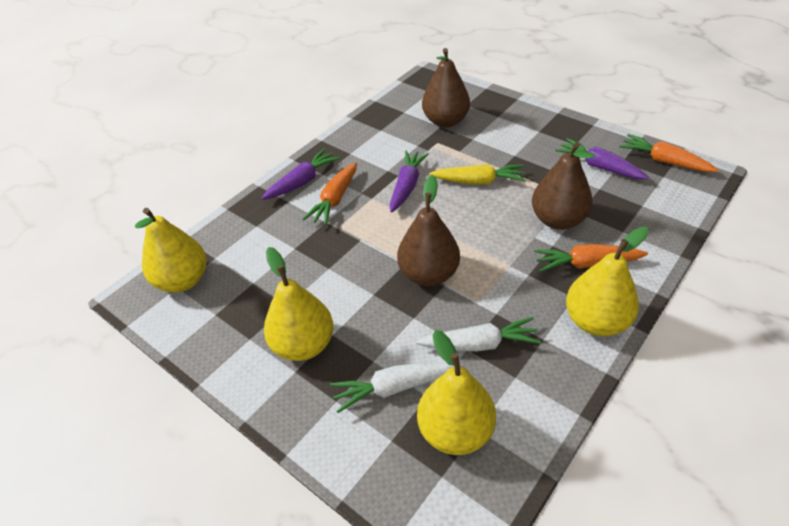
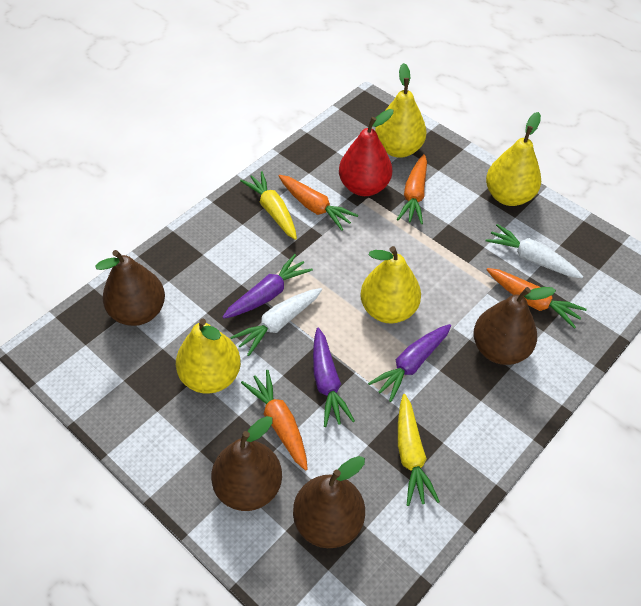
brown pear: [397,175,460,286] [422,48,470,128] [532,142,596,230] = 3 -> [95,250,165,326] [211,416,282,511] [293,456,365,548] [473,287,556,365] = 4
orange carrot: [303,162,357,226] [534,244,648,272] [619,134,719,172] = 3 -> [241,370,308,471] [279,175,358,231] [397,154,427,224] [486,268,587,329] = 4
red pear: none = 0 -> [339,109,393,196] = 1
yellow carrot: [429,164,526,184] = 1 -> [240,171,297,240] [398,394,440,506] = 2

